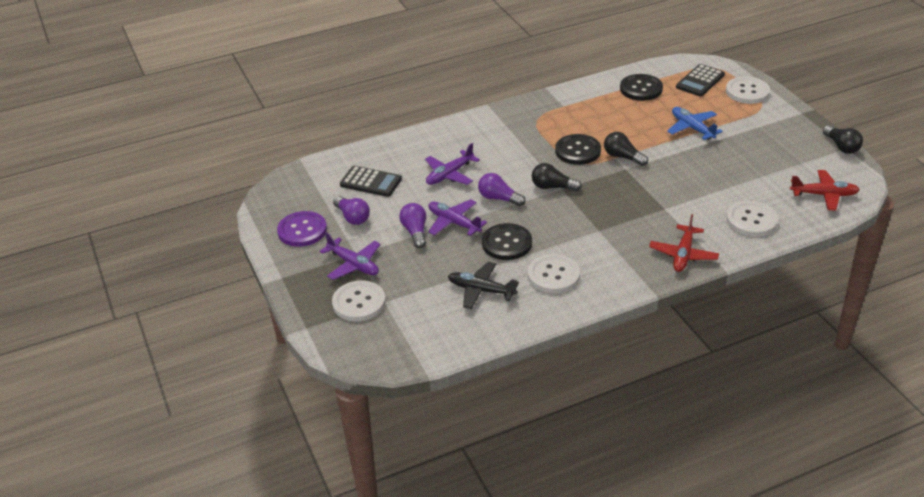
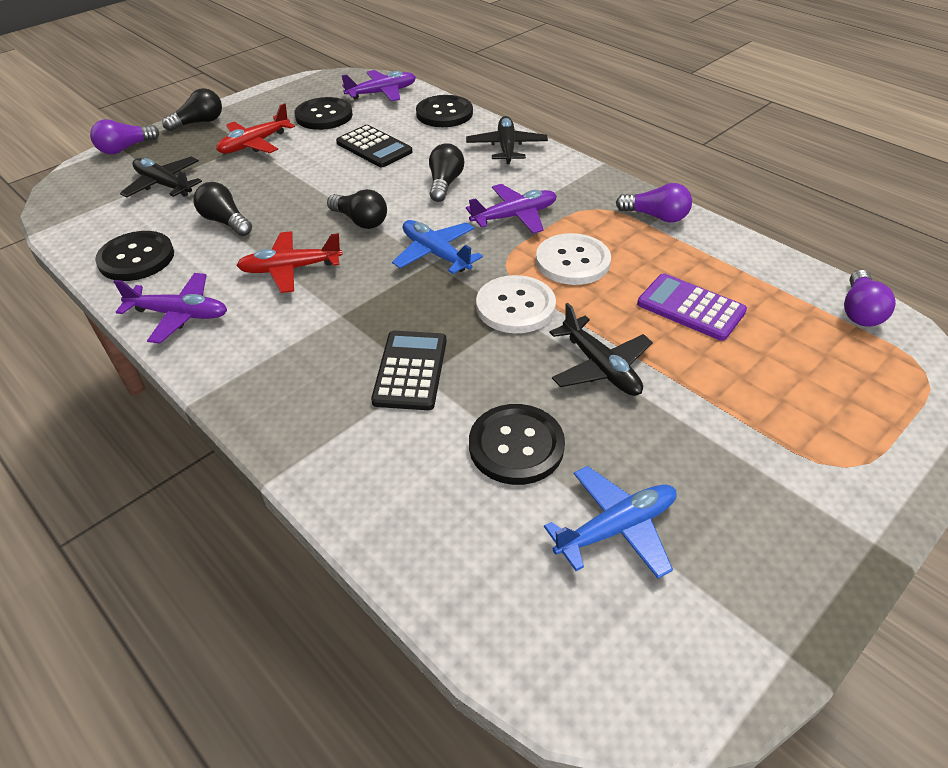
black button: [482,223,532,260] [555,134,601,165] [620,74,663,101] = 3 -> [95,231,174,281] [295,97,353,130] [416,95,473,127] [469,404,565,485] = 4
black light bulb: [532,163,582,191] [604,132,648,166] [823,125,863,154] = 3 -> [162,88,222,131] [193,182,252,236] [327,189,387,229] [429,143,464,202] = 4
black plane: [448,262,519,309] = 1 -> [120,157,202,198] [466,116,548,164] [549,303,653,396] = 3
blue plane: [667,107,723,140] = 1 -> [392,220,483,274] [544,466,677,579] = 2
purple button: [277,211,327,247] = 1 -> none = 0
purple calculator: none = 0 -> [637,273,747,341] = 1
white button: [332,281,386,321] [528,254,580,293] [726,77,770,104] [726,201,778,237] = 4 -> [476,275,556,333] [536,233,611,285] = 2

